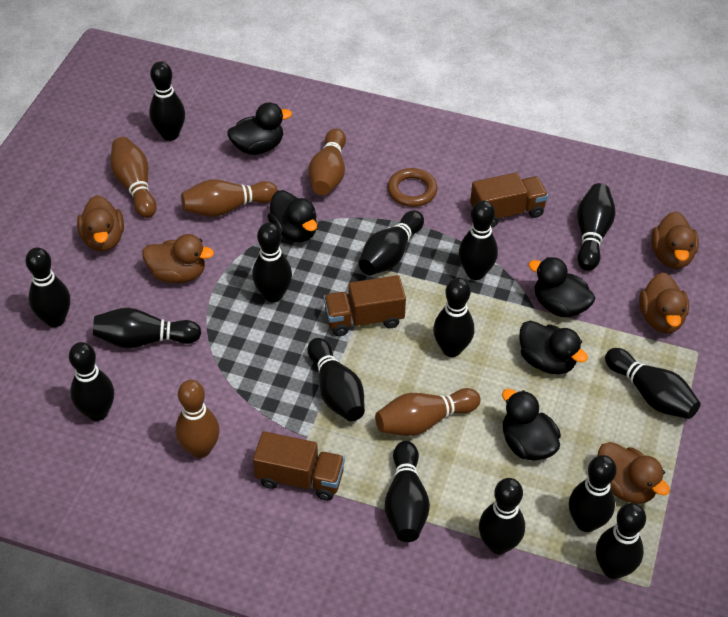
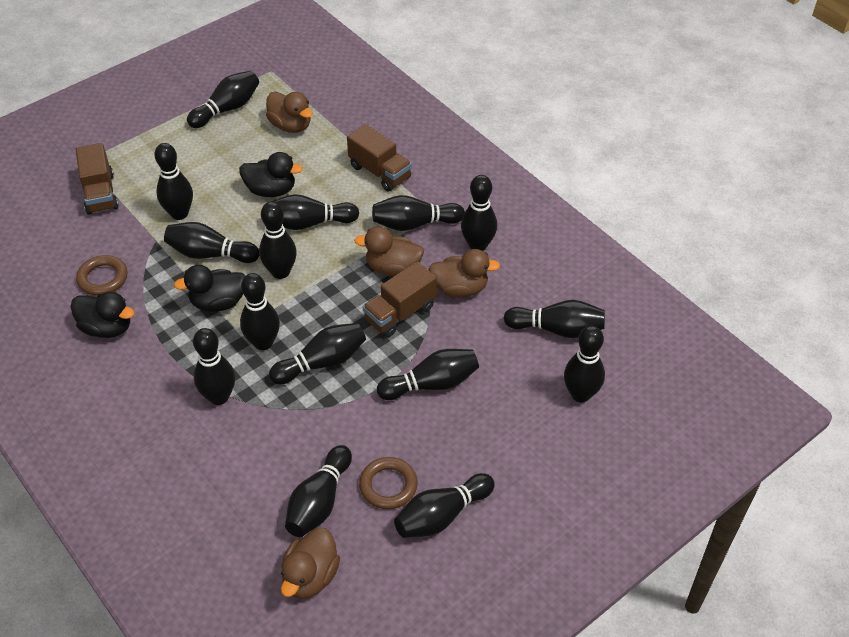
black duck: [227,102,292,155] [267,190,317,242] [502,389,561,461] [519,321,588,374] [528,257,595,317] = 5 -> [70,292,134,338] [174,265,245,312] [239,152,303,197] = 3
brown bowling pin: [110,137,157,218] [175,380,220,458] [181,179,278,217] [308,129,346,195] [375,388,481,436] = 5 -> none = 0
brown duck: [77,195,124,251] [142,234,214,283] [598,442,670,504] [639,272,689,333] [651,211,699,269] = 5 -> [266,92,313,133] [281,528,340,599] [354,227,424,277] [429,249,500,297] = 4
brown ring: [387,168,438,207] = 1 -> [76,255,128,295] [359,457,418,509] = 2

